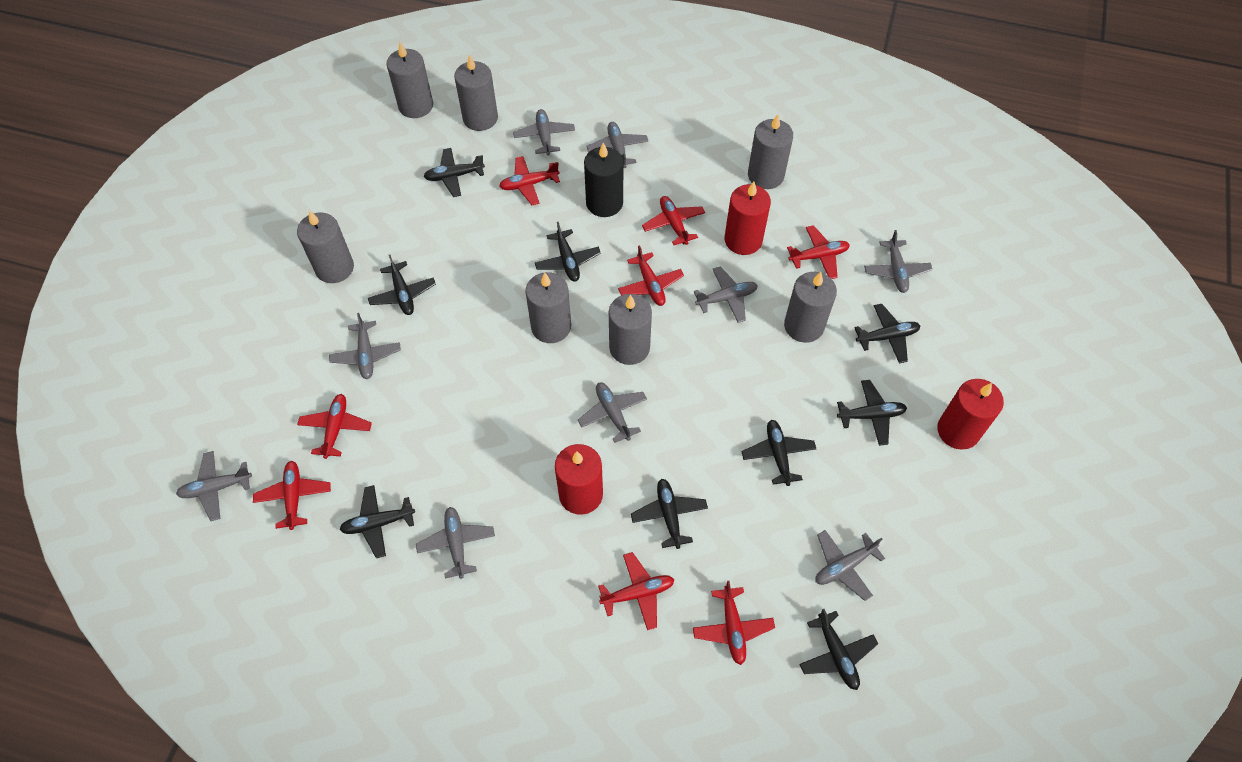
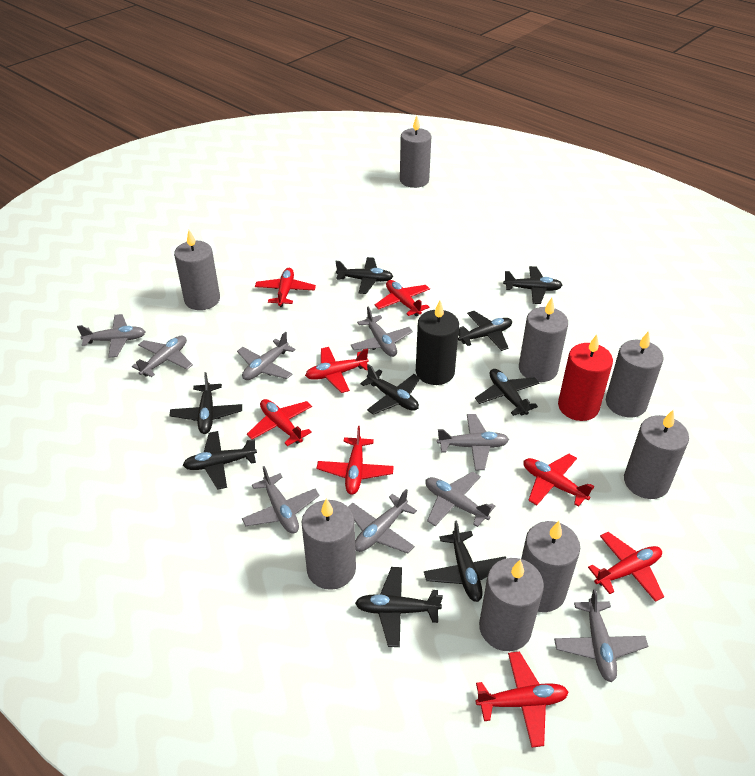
grey candle: [297,210,354,283] [386,42,433,118] [454,55,498,131] [526,272,571,343] [609,294,652,365] [748,114,793,189] [784,272,837,343] = 7 -> [174,230,220,310] [302,498,356,590] [400,116,431,188] [479,558,544,651] [519,298,568,382] [521,521,580,612] [606,331,663,417] [624,410,689,499] = 8
red candle: [555,444,603,515] [725,182,771,255] [937,379,1004,450] = 3 -> [558,334,613,421] = 1

